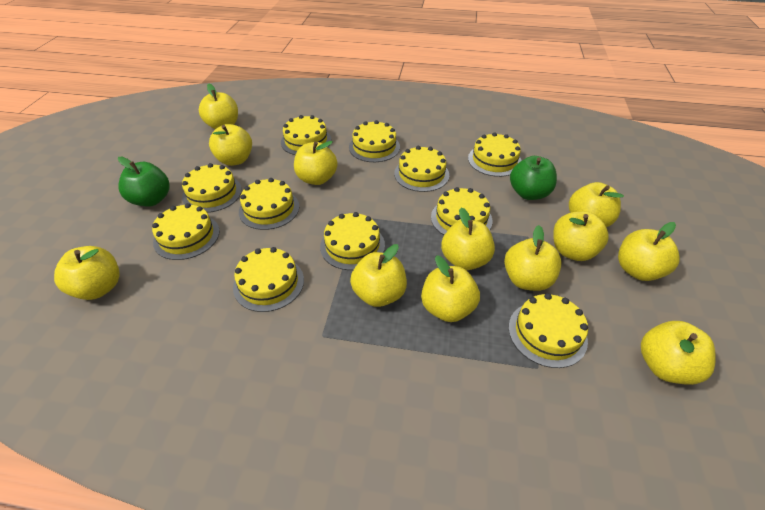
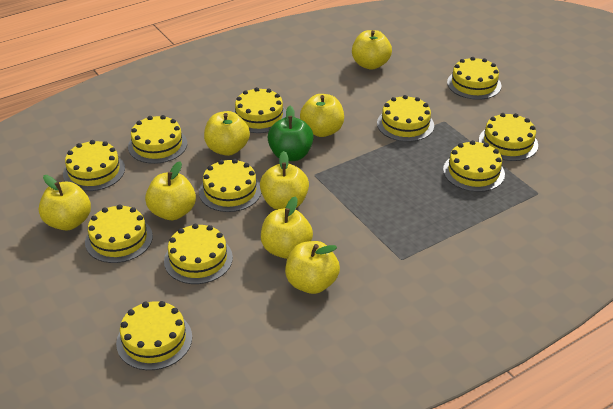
green apple: [118,157,170,207] [510,156,557,200] = 2 -> [267,106,314,161] = 1
yellow apple: [54,246,120,300] [199,84,238,129] [209,124,252,166] [294,141,338,185] [350,244,407,307] [421,255,480,322] [441,208,495,270] [504,225,562,291] [553,211,609,261] [569,182,624,227] [618,222,679,281] [641,321,716,385] = 12 -> [39,175,91,230] [145,161,196,220] [204,111,250,156] [260,151,309,210] [261,196,313,259] [285,241,340,294] [300,94,344,137] [352,30,392,69] = 8

